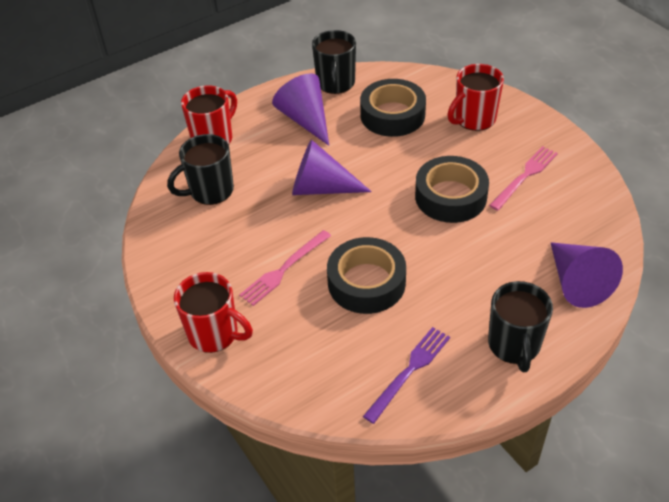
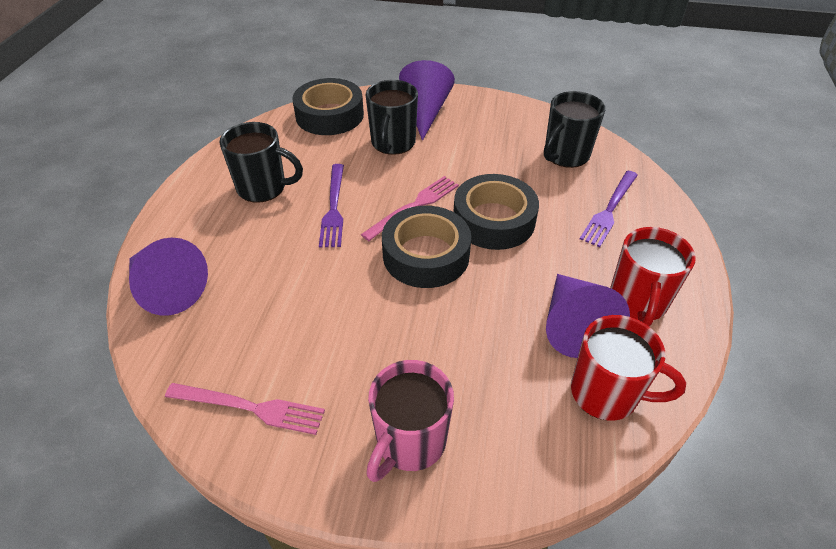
pink mug: none = 0 -> [367,360,454,482] = 1
purple fork: [363,327,450,424] = 1 -> [319,164,344,247] [580,171,638,247] = 2
red mug: [174,272,253,353] [181,85,237,145] [448,64,504,131] = 3 -> [571,315,686,421] [610,227,696,327] = 2

